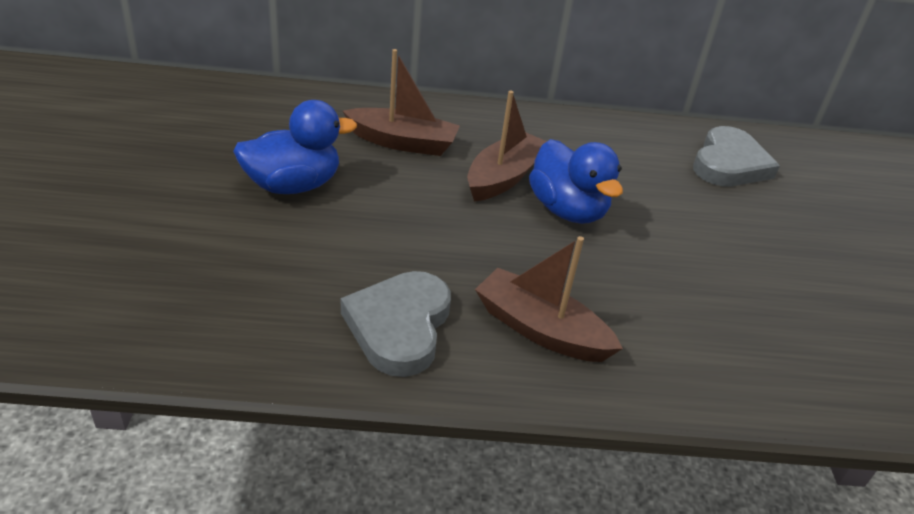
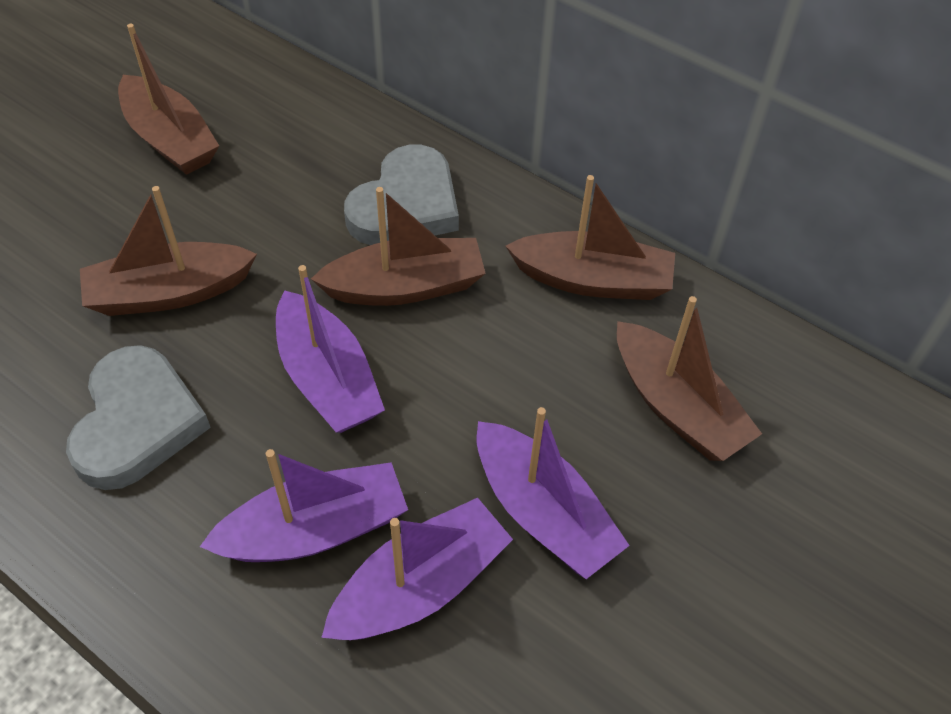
blue duck: [233,100,357,194] [529,139,623,224] = 2 -> none = 0
brown boat: [343,49,460,156] [467,91,547,202] [475,236,623,362] = 3 -> [80,186,257,316] [118,24,219,175] [311,187,486,306] [506,175,675,300] [617,296,762,461] = 5
purple boat: none = 0 -> [200,449,408,562] [276,265,385,433] [321,498,513,640] [477,407,630,579] = 4

